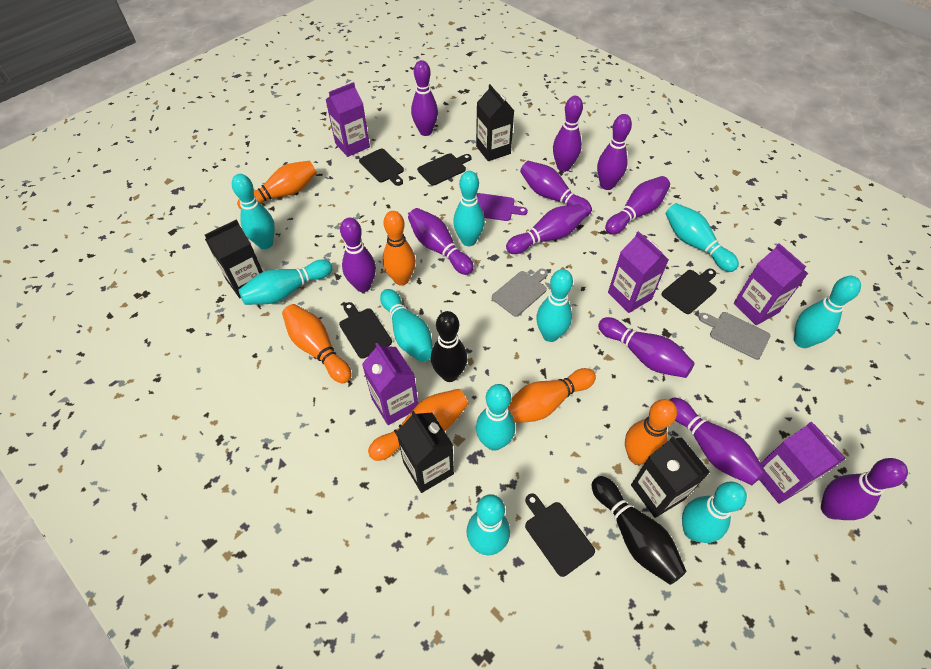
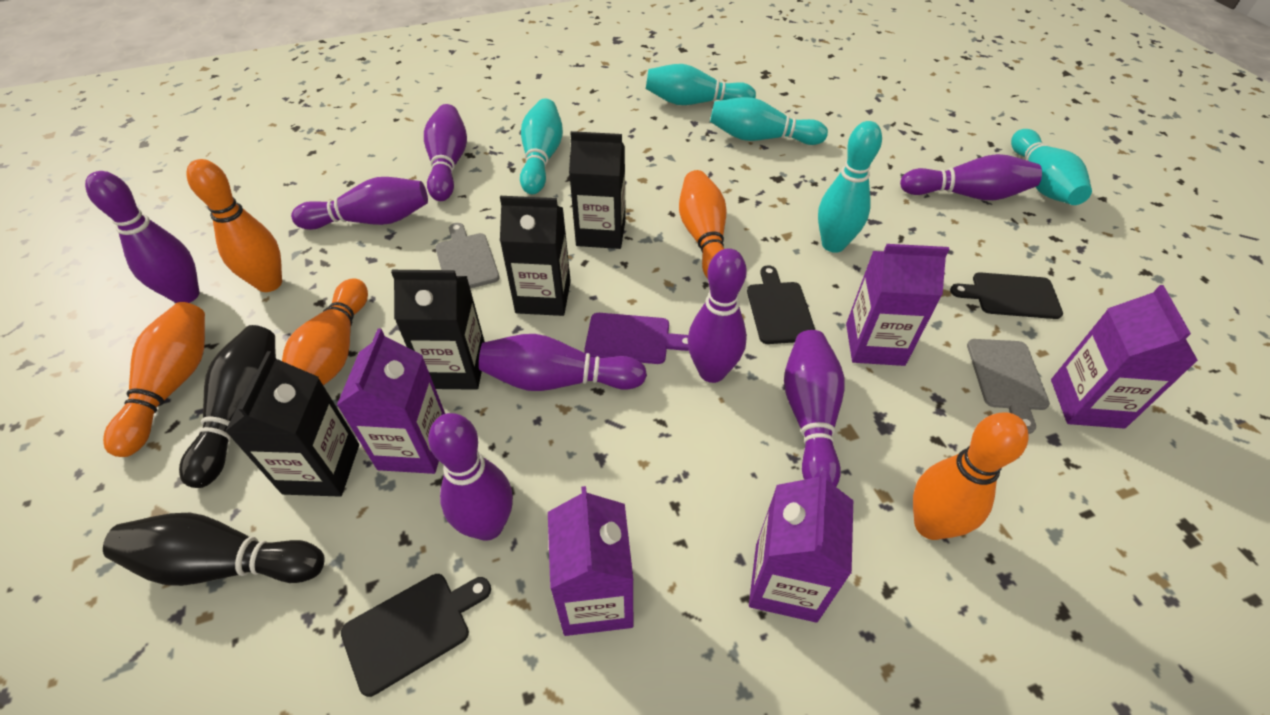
black cutting board: [339,302,392,359] [359,149,404,186] [418,153,471,186] [525,493,595,577] [661,269,717,314] = 5 -> [341,574,491,697] [747,265,815,344] [950,272,1063,319] = 3
orange bowling pin: [237,161,317,209] [282,304,352,383] [368,389,469,461] [383,211,416,285] [508,368,596,423] [625,399,677,465] = 6 -> [103,302,205,457] [187,159,282,292] [282,278,368,385] [679,170,727,279] [913,413,1029,540] = 5
purple bowling pin: [340,218,376,292] [408,208,474,275] [411,60,438,136] [506,204,586,254] [520,161,592,217] [553,96,583,172] [597,114,632,190] [598,317,695,378] [605,176,670,235] [669,398,766,485] [821,458,908,520] = 11 -> [85,171,200,303] [291,177,428,230] [424,104,467,201] [428,413,513,541] [479,334,647,391] [687,249,747,383] [784,330,845,487] [900,154,1042,200] = 8
turquoise bowling pin: [232,174,275,249] [239,260,332,305] [380,289,433,362] [453,171,485,246] [466,494,510,555] [476,384,515,451] [536,269,573,342] [666,203,739,272] [682,481,747,543] [794,276,861,348] = 10 -> [520,98,563,194] [646,64,756,105] [710,97,828,145] [818,121,882,253] [1011,129,1092,205] = 5

